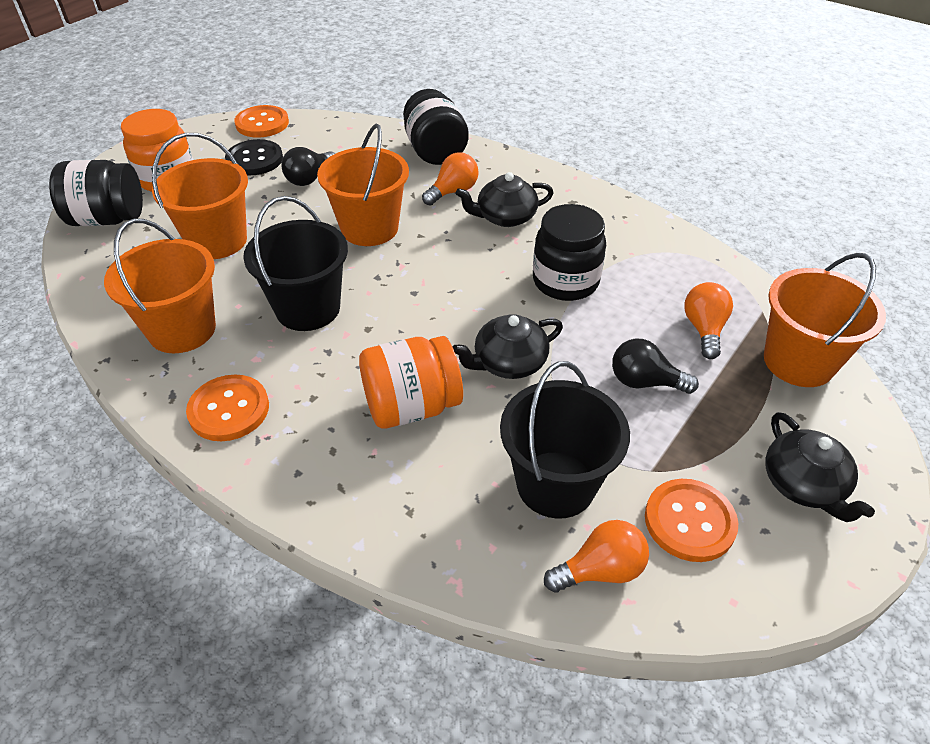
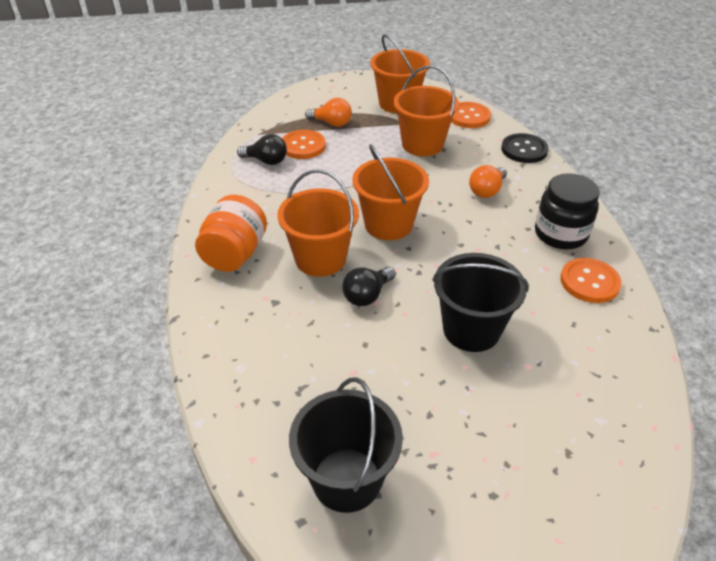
black jar: [49,160,143,226] [403,89,469,165] [533,204,606,301] = 3 -> [535,173,600,249] = 1
black teapot: [453,314,563,379] [456,172,553,227] [765,412,875,522] = 3 -> none = 0
orange jar: [121,109,193,192] [359,336,463,429] = 2 -> [195,195,267,272] = 1
orange light bulb: [422,153,479,205] [544,520,649,593] [684,282,733,359] = 3 -> [305,98,352,127] [469,165,507,198] = 2

